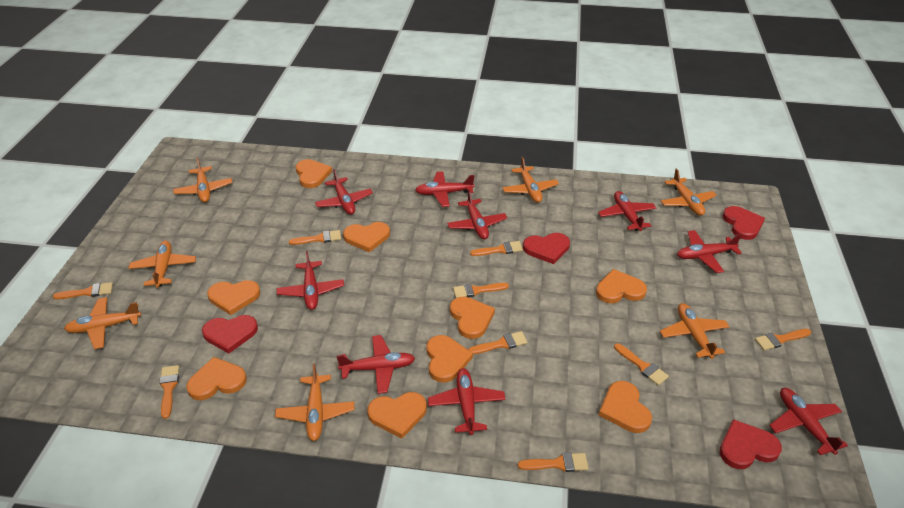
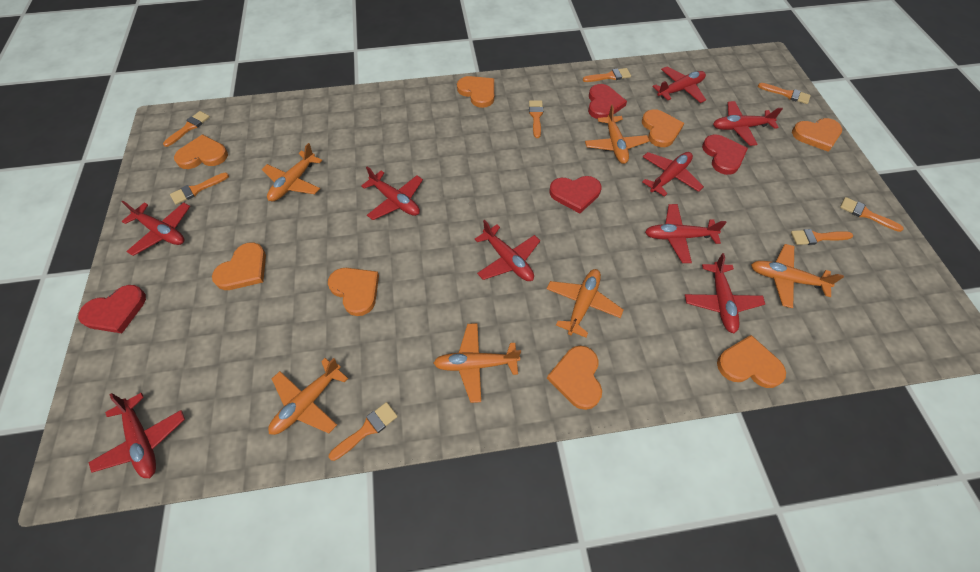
orange brush: [53,282,113,299] [159,365,179,419] [289,230,341,245] [453,283,509,298] [468,331,528,354] [470,241,523,256] [518,453,589,472] [614,343,669,386] [755,329,811,350] = 9 -> [163,111,210,147] [170,173,229,205] [329,402,398,461] [529,100,543,138] [583,68,631,82] [758,83,811,104] [791,229,853,245] [840,197,904,232] = 8
orange heart: [186,357,247,400] [207,280,260,315] [296,159,332,188] [343,222,390,252] [367,392,427,439] [426,335,473,382] [450,297,495,339] [596,269,647,303] [599,381,652,433] = 9 -> [174,134,228,169] [212,242,266,290] [328,268,379,316] [457,76,494,108] [547,346,602,410] [642,109,684,147] [717,335,786,388] [792,118,842,152] = 8
orange plane: [64,297,141,349] [128,241,196,288] [173,157,232,203] [275,364,354,441] [502,157,559,203] [660,303,730,359] [661,169,717,216] = 7 -> [262,143,322,201] [268,358,348,435] [434,323,521,403] [547,269,623,337] [585,105,649,164] [751,244,844,308] = 6

